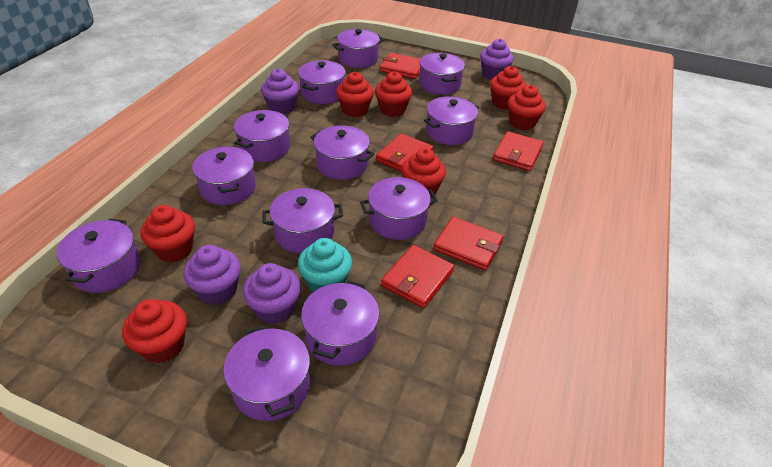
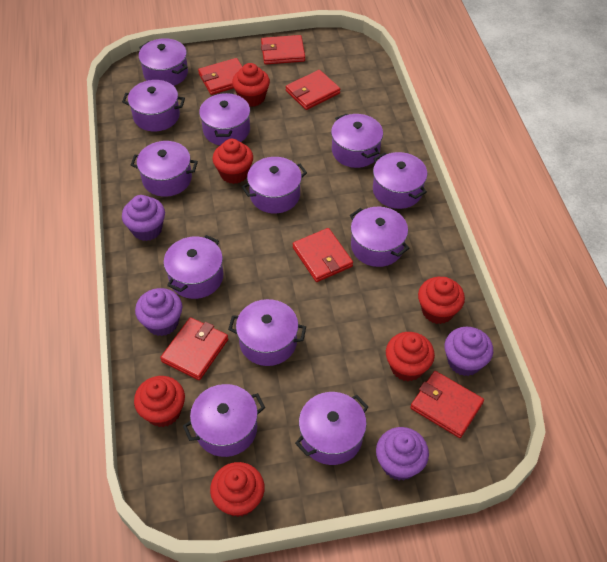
red cupcake: [122,299,187,363] [141,205,195,262] [336,72,374,117] [375,72,412,117] [401,148,446,198] [490,66,526,110] [508,85,546,130] = 7 -> [134,376,185,427] [210,462,265,517] [212,139,253,184] [232,63,270,107] [386,332,435,381] [418,277,465,324] = 6
red wallet: [376,133,434,171] [380,53,420,79] [381,245,455,308] [433,217,504,271] [493,131,544,171] = 5 -> [160,317,228,380] [198,58,243,95] [261,35,305,65] [286,70,340,110] [293,228,353,282] [410,371,484,438] = 6
turquoise cupcake: [298,238,352,292] = 1 -> none = 0

